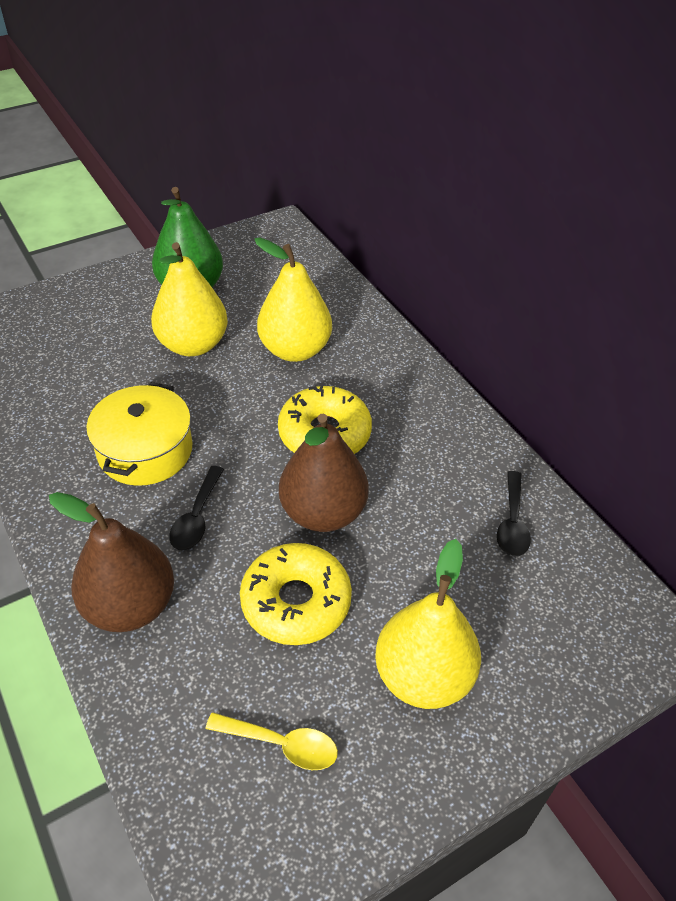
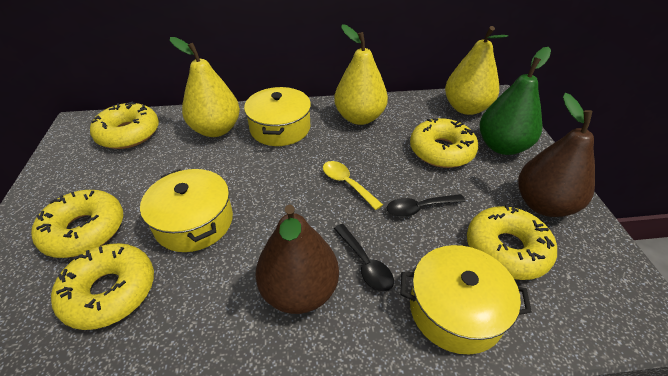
yellow donut: [240,543,352,645] [278,385,372,454] = 2 -> [31,190,123,258] [51,243,154,330] [90,101,159,149] [410,118,478,168] [467,205,557,280] = 5
yellow pot: [86,382,193,486] = 1 -> [140,169,233,252] [244,87,311,146] [400,245,532,354] = 3

